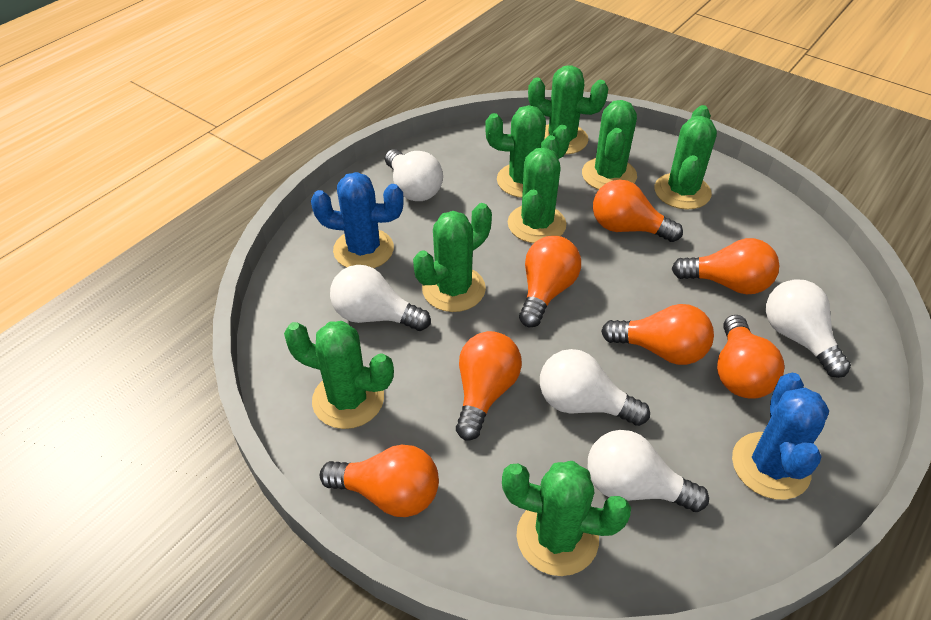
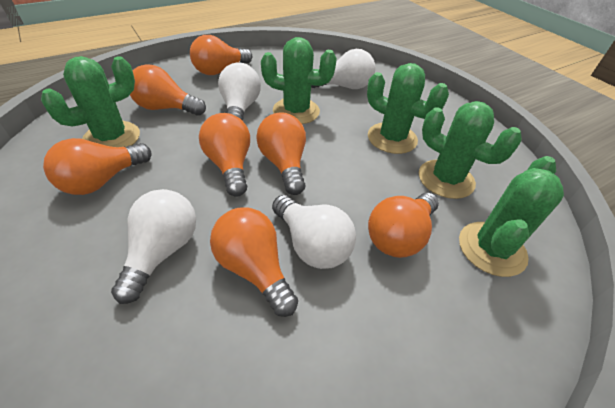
blue cactus: [311,172,404,268] [732,373,829,500] = 2 -> none = 0
green cactus: [284,321,394,429] [413,203,492,312] [486,105,570,198] [502,461,631,576] [508,135,566,243] [528,65,608,154] [582,100,637,190] [655,105,717,209] = 8 -> [41,56,140,147] [261,37,337,124] [367,63,449,154] [419,101,522,199] [459,156,564,277] = 5
white light bulb: [330,265,431,331] [385,149,443,201] [540,349,650,426] [588,430,709,512] [766,279,851,378] = 5 -> [111,189,196,304] [218,62,261,121] [272,195,356,269] [311,49,376,89] = 4

